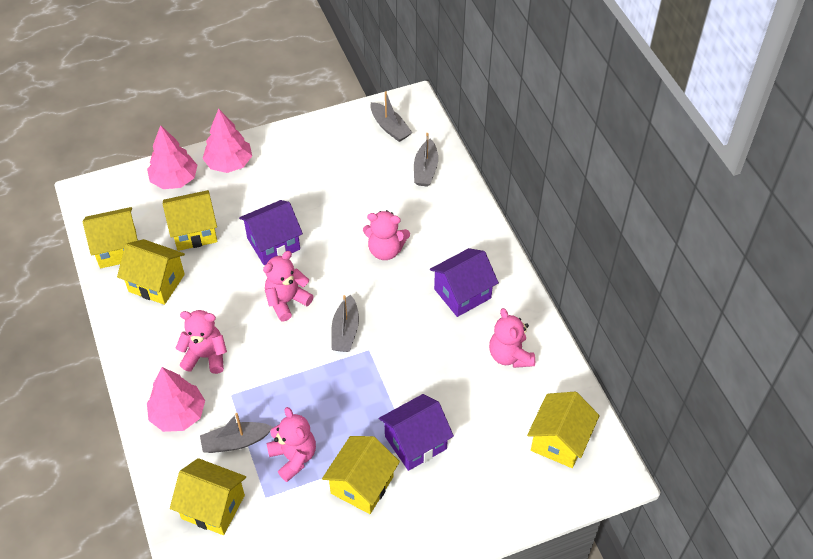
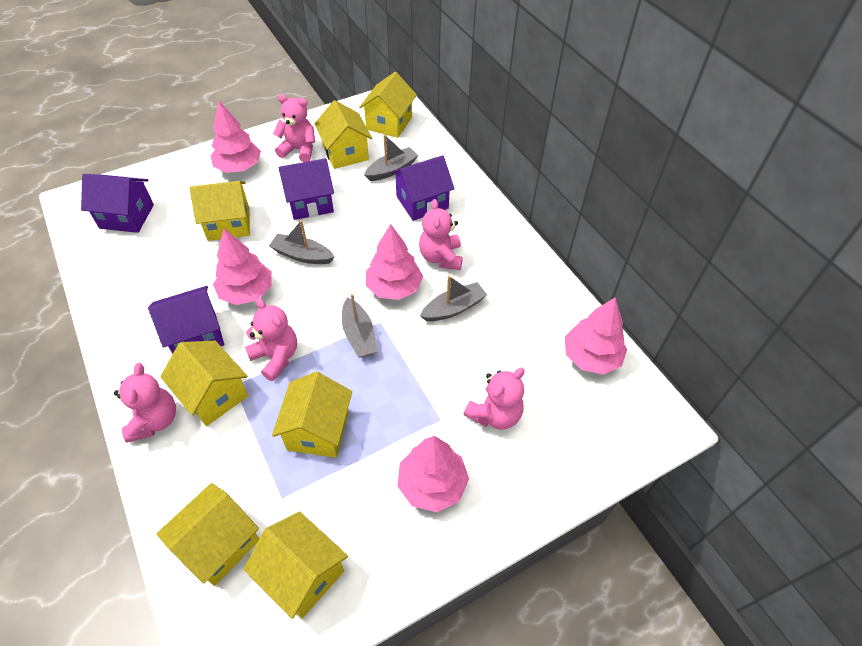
pink tree: [147,125,197,189] [147,367,205,432] [203,109,252,173] = 3 -> [211,101,261,173] [213,229,272,305] [366,224,423,300] [398,436,469,512] [565,298,627,375] = 5
purple house: [239,200,303,265] [379,394,454,471] [430,248,499,317] = 3 -> [81,174,154,233] [148,286,224,354] [278,158,334,220] [391,155,454,221] = 4
yellow house: [83,207,138,268] [117,239,185,305] [163,190,218,251] [170,458,246,535] [322,436,400,514] [527,392,600,468] = 6 -> [157,483,259,586] [160,341,248,426] [189,181,250,241] [243,511,348,619] [272,372,352,458] [314,100,372,169] [359,72,417,138] = 7

